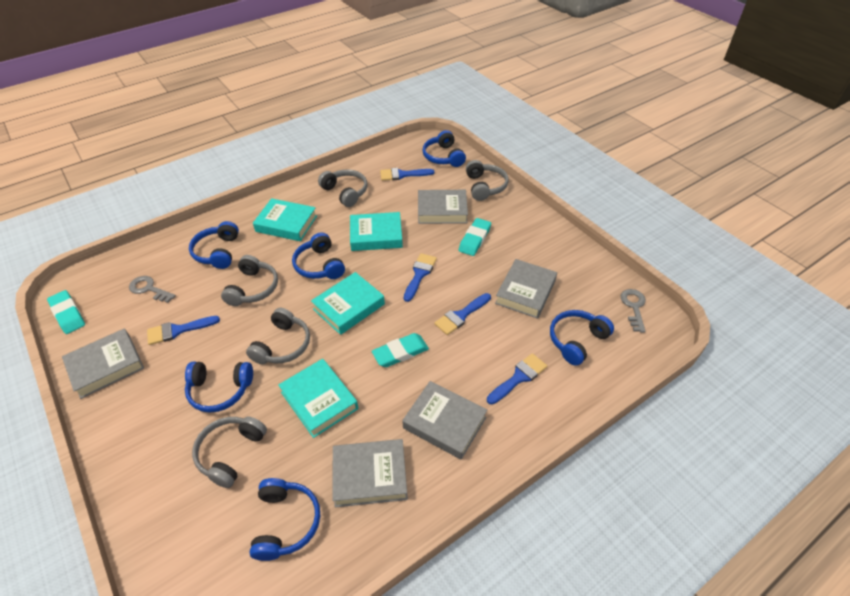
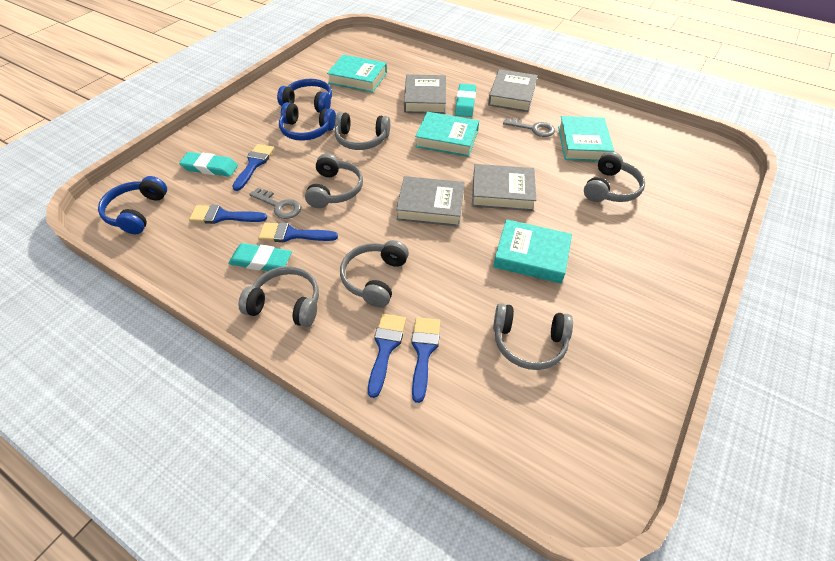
blue headphones: [185,362,253,413] [189,221,239,269] [250,478,320,561] [292,233,345,279] [422,130,466,167] [550,310,614,366] = 6 -> [98,176,167,234] [277,79,332,113] [279,102,336,141] = 3
grey book: [62,328,144,399] [332,439,408,507] [402,381,487,460] [418,190,468,224] [495,259,557,319] = 5 -> [396,176,465,227] [404,74,446,114] [472,164,536,211] [488,69,538,112] = 4
grey headphones: [192,416,267,488] [221,255,278,306] [246,308,310,364] [318,169,367,207] [466,160,509,201] = 5 -> [238,266,319,327] [305,153,363,208] [335,112,390,150] [340,240,409,307] [493,303,573,370] [584,151,645,202] = 6

